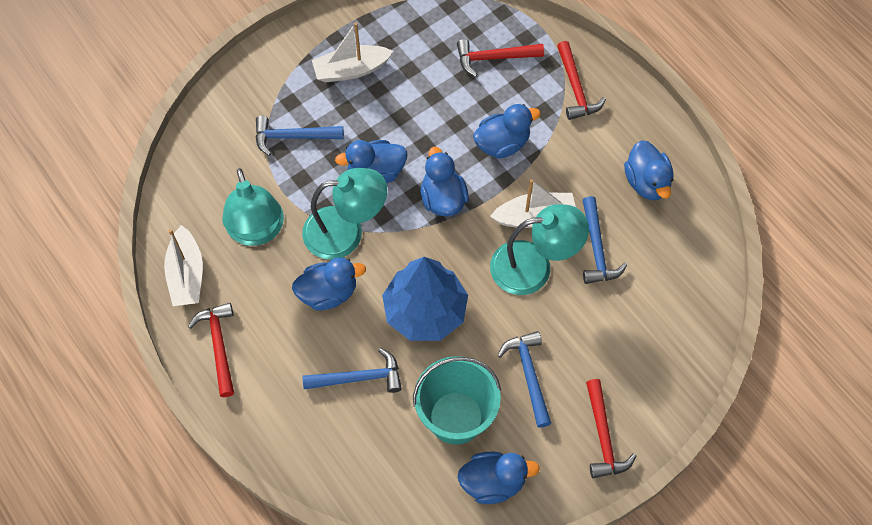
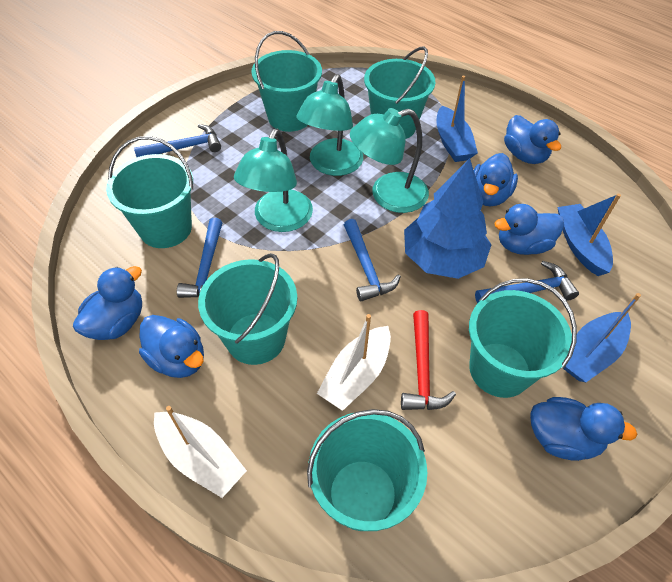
blue boat: none = 0 -> [436,76,478,162] [557,194,621,276] [564,293,641,382] = 3
red hammer: [188,303,234,397] [457,39,544,77] [557,41,606,120] [586,379,637,479] = 4 -> [401,310,456,410] = 1
turquoise bucket: [413,356,501,445] = 1 -> [106,136,193,248] [198,253,297,365] [251,31,322,132] [307,409,427,531] [364,47,435,139] [469,278,577,398] = 6
white boat: [164,225,203,306] [312,22,393,83] [490,179,576,228] = 3 -> [154,406,247,498] [317,314,391,411] = 2

